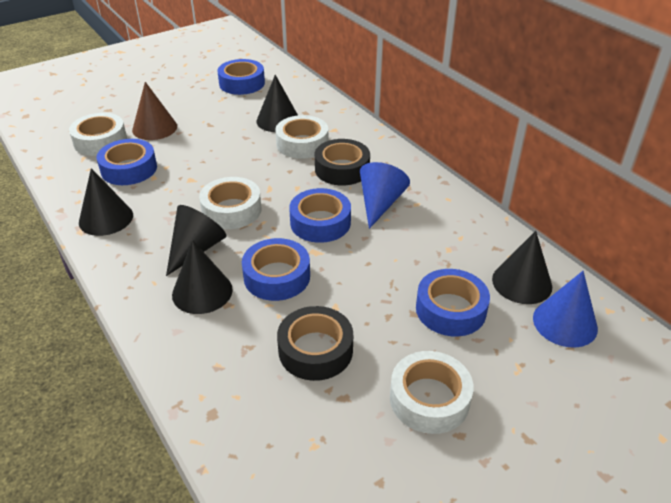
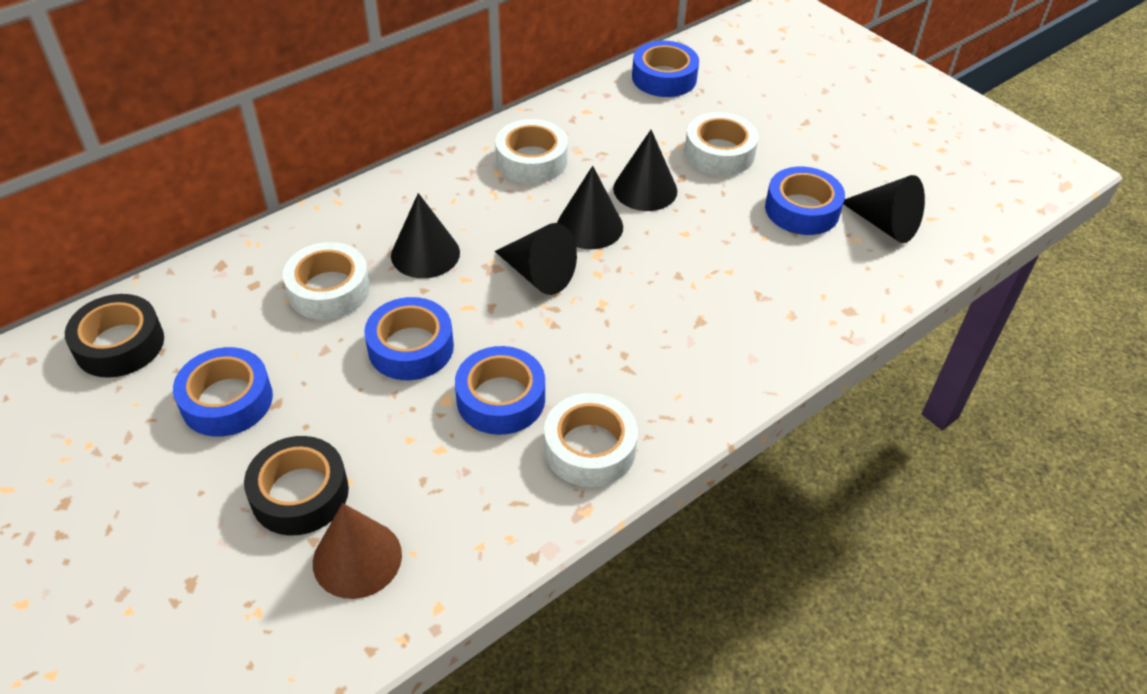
blue cone: [360,162,410,229] [533,271,598,348] = 2 -> none = 0

